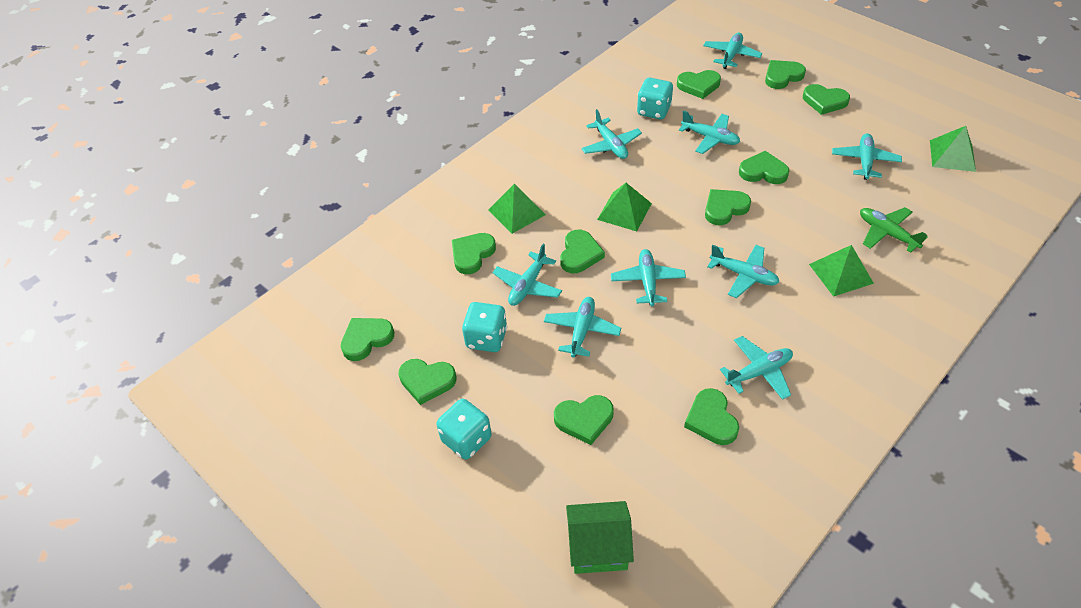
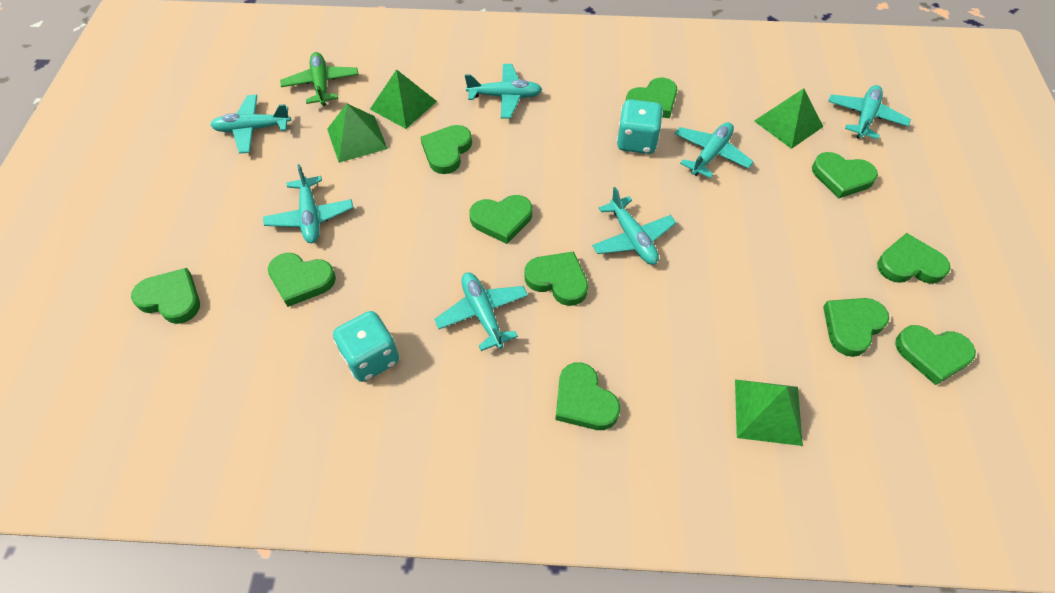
green house: [566,501,634,574] = 1 -> none = 0
turquoise dice: [436,399,492,460] [462,302,507,352] [637,78,673,119] = 3 -> [333,311,399,382] [616,99,663,154] = 2
turquoise plane: [493,243,562,306] [544,297,621,358] [581,109,642,159] [611,249,686,306] [679,111,740,154] [703,33,762,69] [707,245,779,298] [720,336,793,400] [832,133,902,180] = 9 -> [210,95,291,154] [263,164,353,243] [434,272,528,351] [465,64,542,118] [592,187,676,265] [675,122,754,178] [828,85,911,139] = 7

